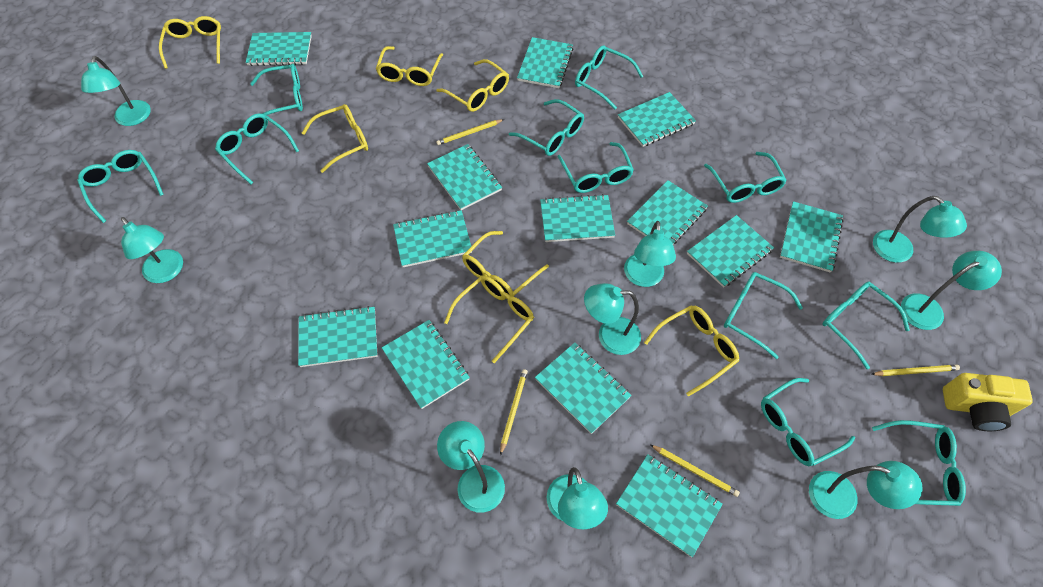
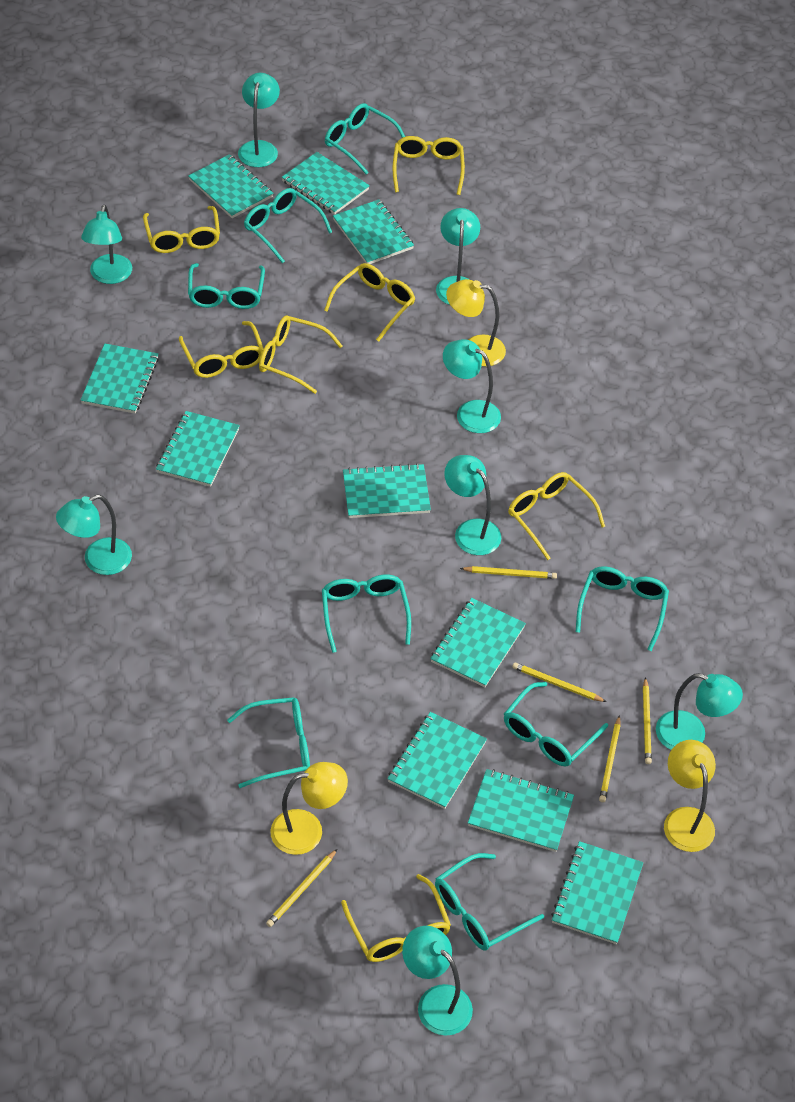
turquoise glasses: [77,150,164,223] [215,113,299,184] [250,64,303,115] [509,99,584,156] [557,142,634,193] [575,45,643,110] [704,152,787,203] [724,272,803,359] [761,378,855,466] [822,282,910,369] [872,420,966,506] = 11 -> [188,263,265,309] [227,697,310,788] [244,188,332,263] [322,574,411,653] [325,103,405,175] [435,853,544,950] [504,682,608,766] [576,566,669,651] = 8
turquoise lamp: [81,56,151,126] [121,217,183,283] [437,421,505,513] [547,467,608,529] [584,283,641,355] [624,221,676,287] [809,461,923,519] [873,196,967,263] [901,251,1002,330] = 9 -> [56,495,132,575] [81,205,132,284] [238,73,280,167] [402,926,473,1036] [436,208,480,305] [443,339,501,433] [444,455,501,555] [656,673,743,750] = 8
turquoise notebook: [246,32,312,66] [298,306,378,367] [382,320,470,409] [393,210,472,267] [427,144,502,210] [517,37,573,88] [535,343,632,434] [540,194,615,242] [616,454,723,557] [618,92,696,147] [627,180,708,244] [687,215,774,288] [780,201,844,273] = 13 -> [81,344,159,413] [156,411,240,487] [188,154,274,218] [282,152,370,215] [333,199,414,264] [343,463,431,518] [387,712,487,809] [430,598,526,687] [468,769,574,852] [551,841,643,944] = 10
yellow camera: [943,373,1033,431] = 1 -> none = 0
yellow lamp: none = 0 -> [270,762,348,855] [446,279,506,367] [664,740,716,852] = 3
yellow pencil: [436,119,504,145] [500,369,528,456] [651,445,740,497] [872,365,960,376] = 4 -> [266,849,337,927] [460,566,557,579] [512,662,606,702] [599,715,621,802] [643,677,652,764] = 5

